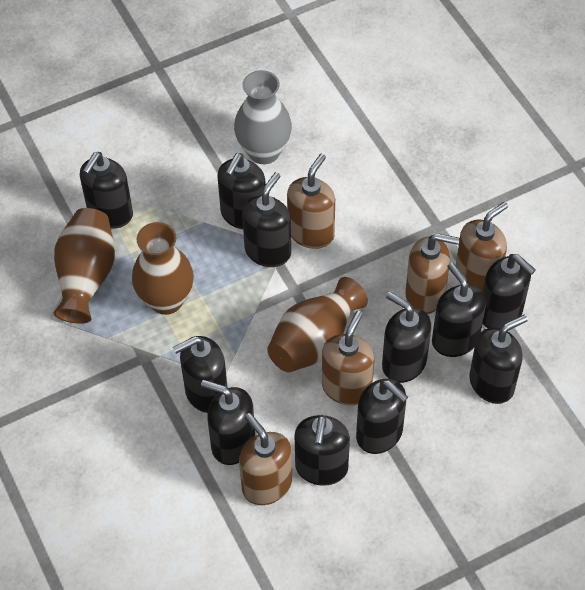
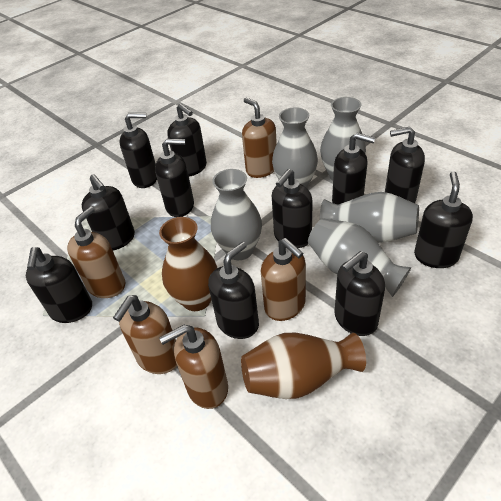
brown vase: [54,208,115,324] [132,222,194,315] [267,277,368,372] = 3 -> [159,217,217,311] [241,333,366,399] = 2
grey vase: [234,70,292,164] = 1 -> [211,169,262,260] [272,107,318,188] [308,218,411,297] [320,97,366,181] [320,192,419,243] = 5

